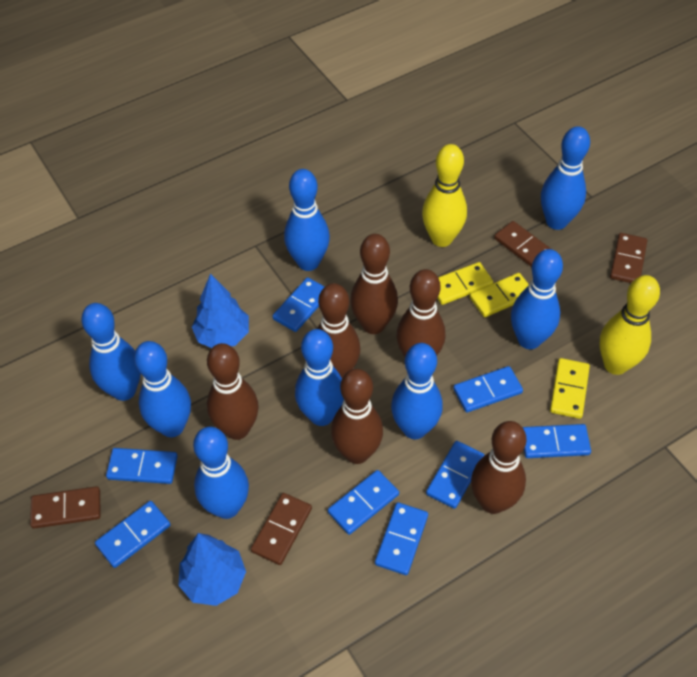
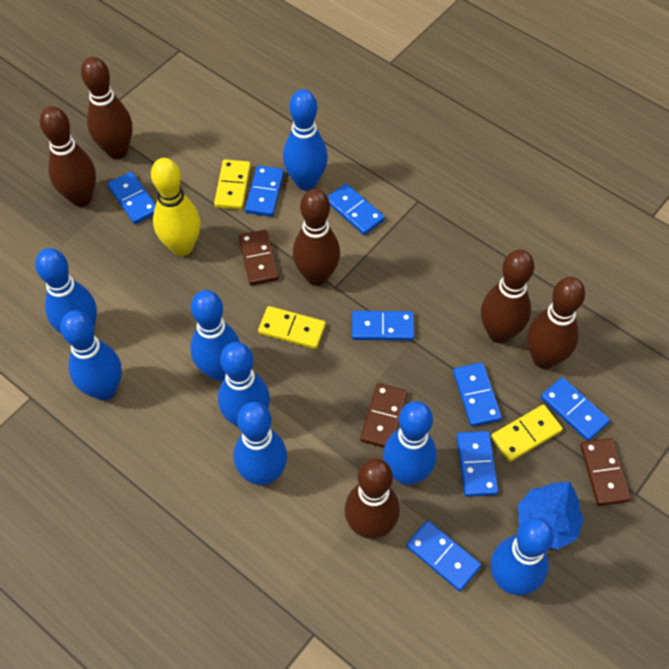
blue tree: [178,533,246,606] [192,273,249,348] = 2 -> [518,482,584,549] = 1
brown domino: [30,486,101,529] [251,493,312,565] [494,221,551,267] [610,233,647,283] = 4 -> [239,230,279,285] [360,383,407,448] [580,438,631,506] = 3
yellow bowling pin: [422,144,467,247] [599,275,660,375] = 2 -> [151,158,201,256] = 1

